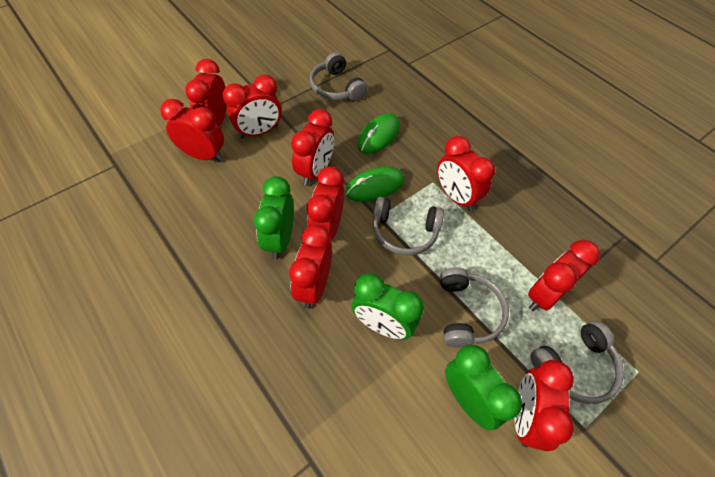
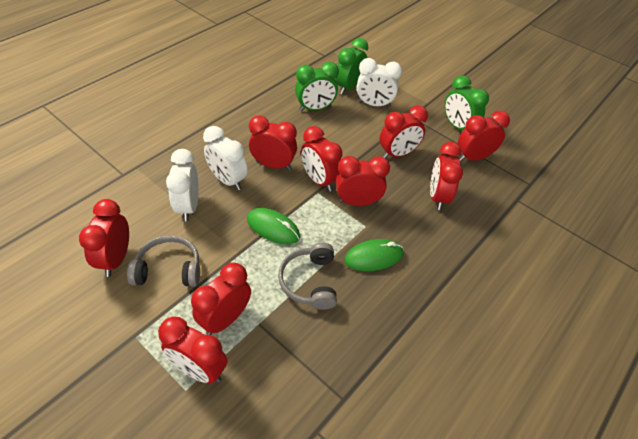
grey headphones: [310,52,367,101] [373,197,444,256] [440,267,509,348] [531,321,624,404] = 4 -> [127,235,200,287] [278,242,337,310] = 2
white clock: none = 0 -> [166,149,199,221] [203,126,248,190] [357,58,402,108] = 3

